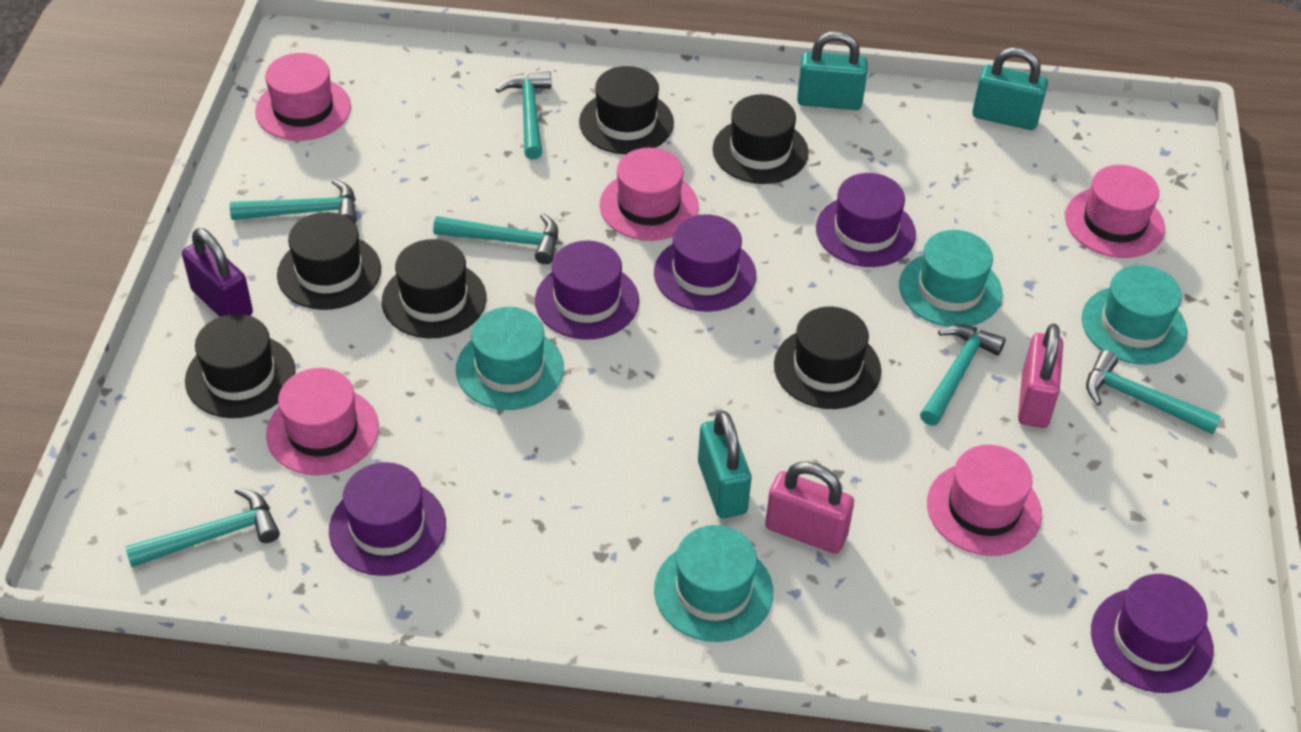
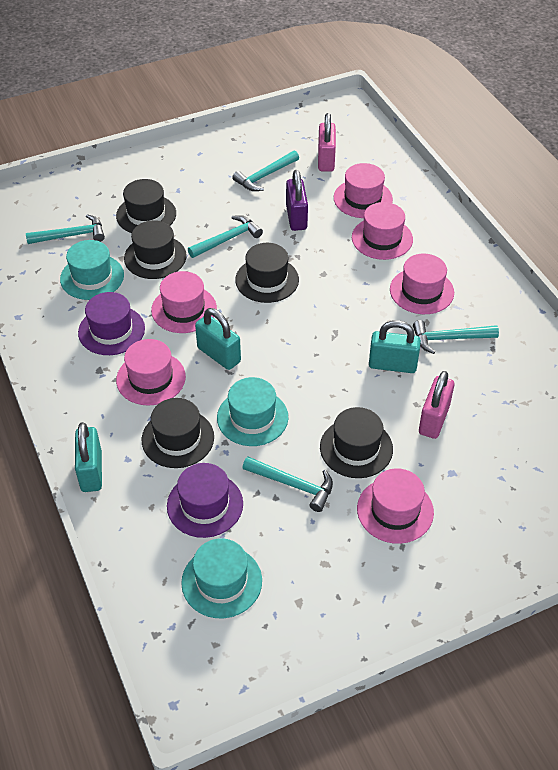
black hat: [185,314,296,418] [277,212,381,310] [382,239,486,338] [579,66,674,154] [713,94,809,184] [774,307,881,409] = 6 -> [116,179,176,233] [124,220,187,279] [142,398,214,468] [235,243,299,303] [320,407,393,478] = 5
pink hat: [255,53,351,141] [266,368,379,475] [600,148,699,241] [927,445,1042,556] [1065,165,1165,258] = 5 -> [116,339,186,406] [151,271,217,333] [334,163,393,218] [352,202,413,260] [357,468,434,544] [390,254,454,314] = 6
purple hat: [329,462,446,576] [535,241,639,340] [654,214,756,312] [816,173,916,267] [1091,574,1214,693] = 5 -> [78,292,145,355] [167,463,243,538] = 2
turquoise hammer: [125,488,280,567] [230,179,357,224] [433,213,558,264] [495,71,551,159] [920,324,1006,426] [1086,350,1222,435] = 6 -> [26,214,105,244] [188,215,263,258] [232,151,299,191] [243,457,333,512] [413,320,499,354] = 5
turquoise hat: [456,307,564,410] [654,525,773,642] [899,230,1003,327] [1082,265,1187,365] = 4 -> [60,240,124,300] [181,538,262,618] [217,377,288,446] = 3

